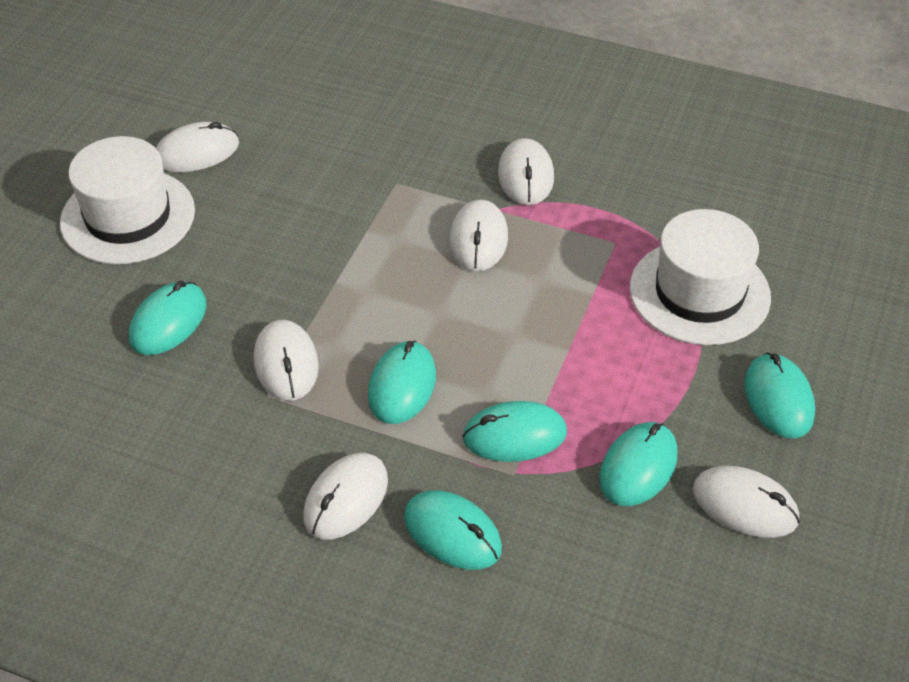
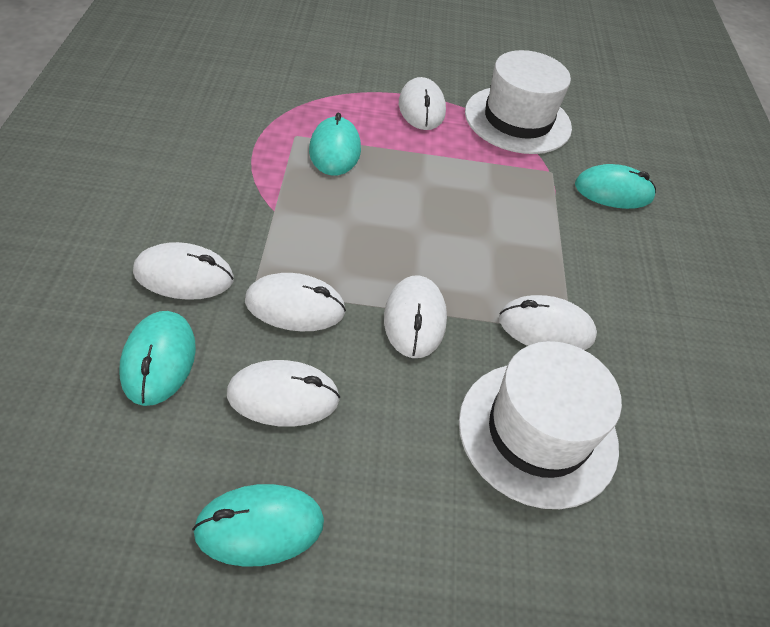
turquoise mouse: [129,281,207,355] [368,341,436,424] [404,490,502,570] [462,401,567,462] [599,422,677,506] [744,353,815,438] = 6 -> [119,311,196,406] [192,484,324,567] [309,113,361,176] [575,164,656,209] = 4

